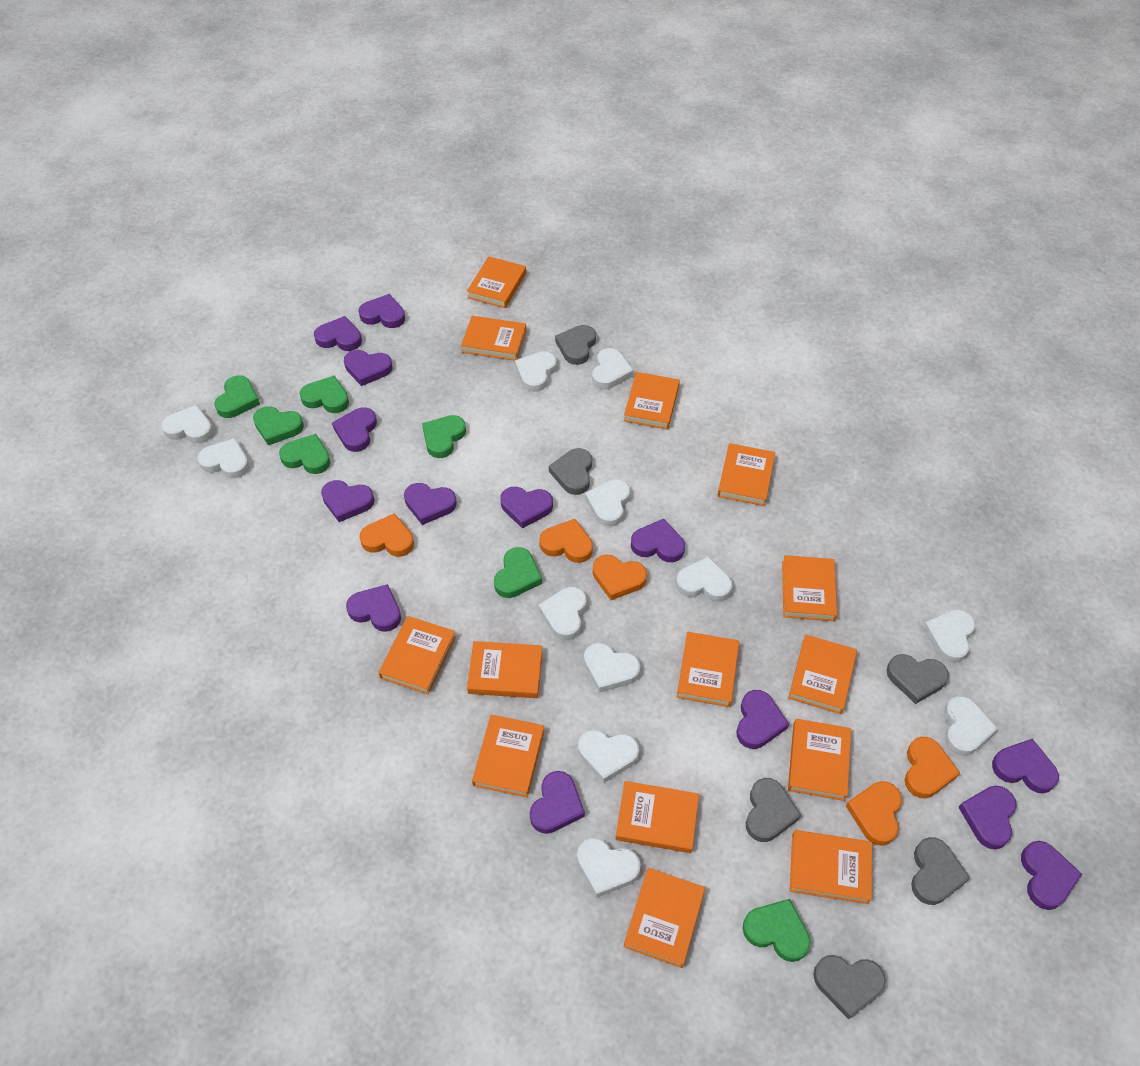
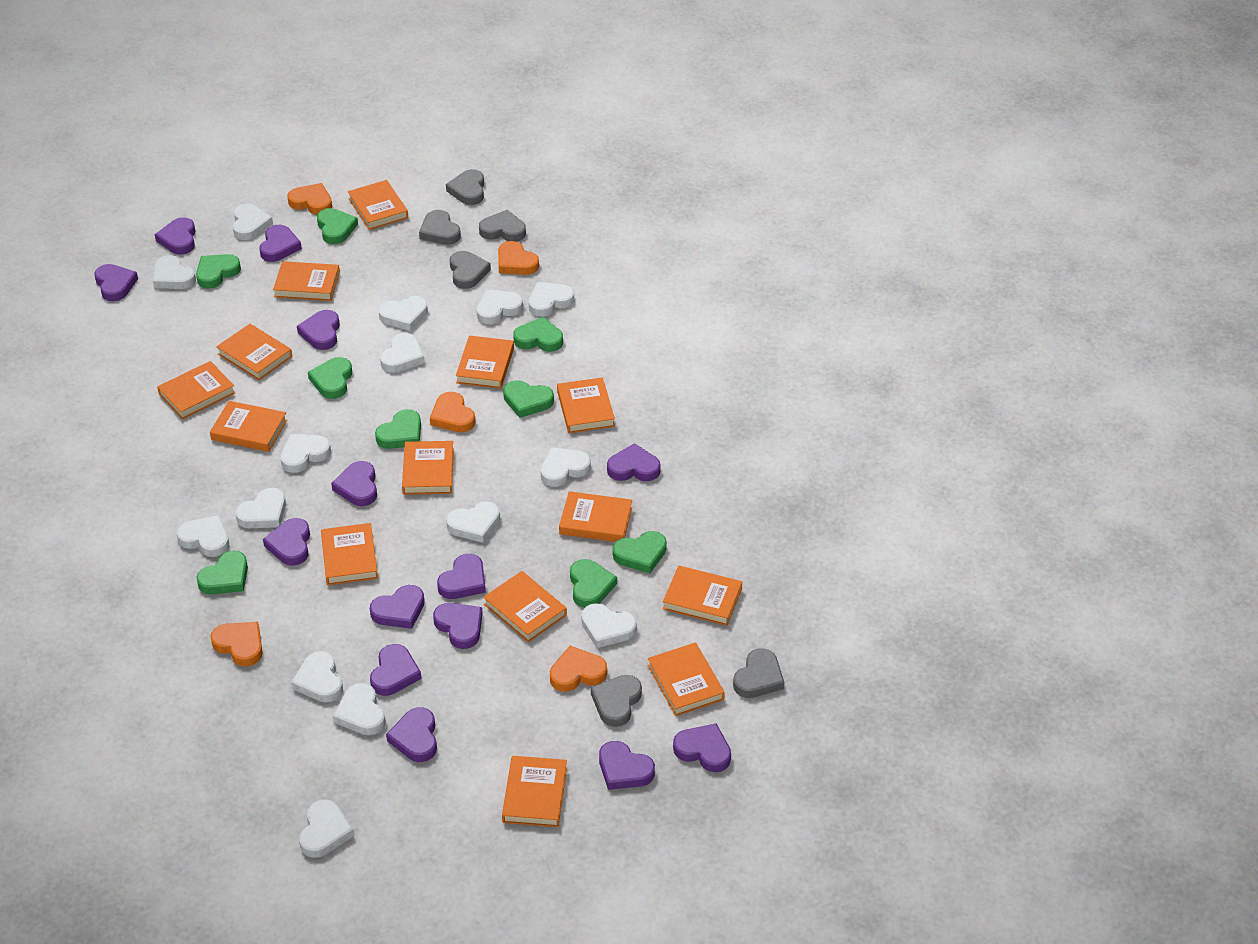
green heart: [214,375,260,418] [253,406,304,445] [279,434,331,474] [300,376,349,413] [422,415,466,458] [494,547,542,598] [743,899,811,962] = 7 -> [196,254,241,289] [196,551,248,595] [308,357,352,399] [317,208,358,244] [375,409,421,449] [503,380,554,418] [513,317,563,352] [570,559,617,608] [613,531,667,573] = 9
white heart: [161,405,213,443] [197,438,250,478] [515,351,557,392] [538,587,587,640] [577,838,641,898] [578,730,639,783] [584,643,641,693] [585,479,630,527] [592,348,634,389] [676,556,732,602] [923,609,975,663] [944,696,998,756] = 12 -> [153,255,196,289] [177,515,229,557] [233,203,273,240] [235,488,286,528] [280,434,331,473] [291,651,343,703] [299,799,354,858] [333,683,386,735] [378,296,428,331] [380,333,425,373] [446,501,500,543] [476,290,523,324] [529,282,574,317] [541,447,591,487] [581,603,637,648] = 15

